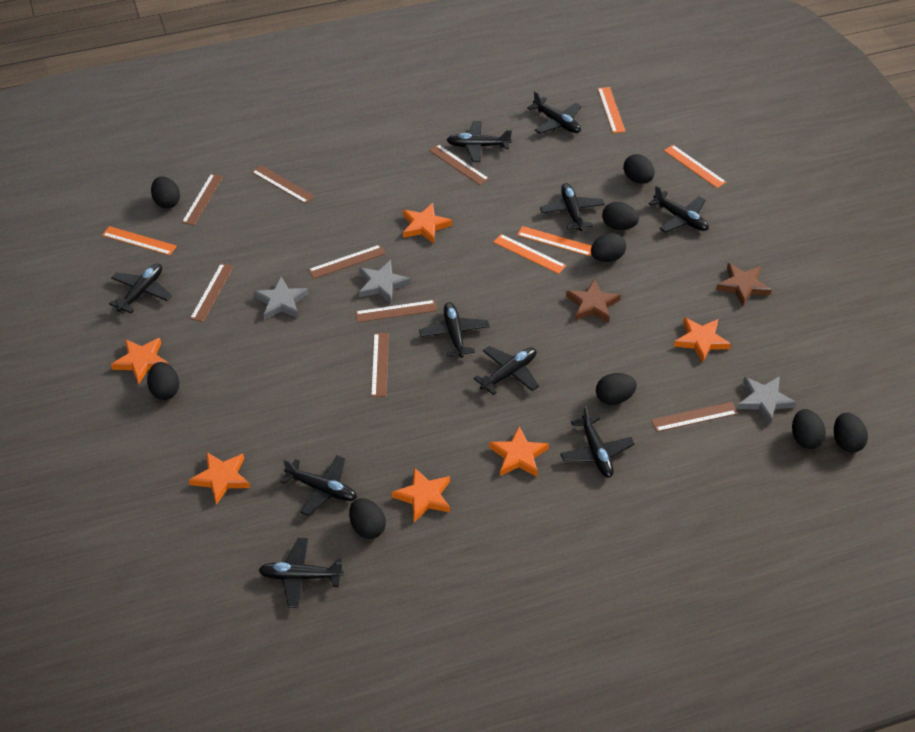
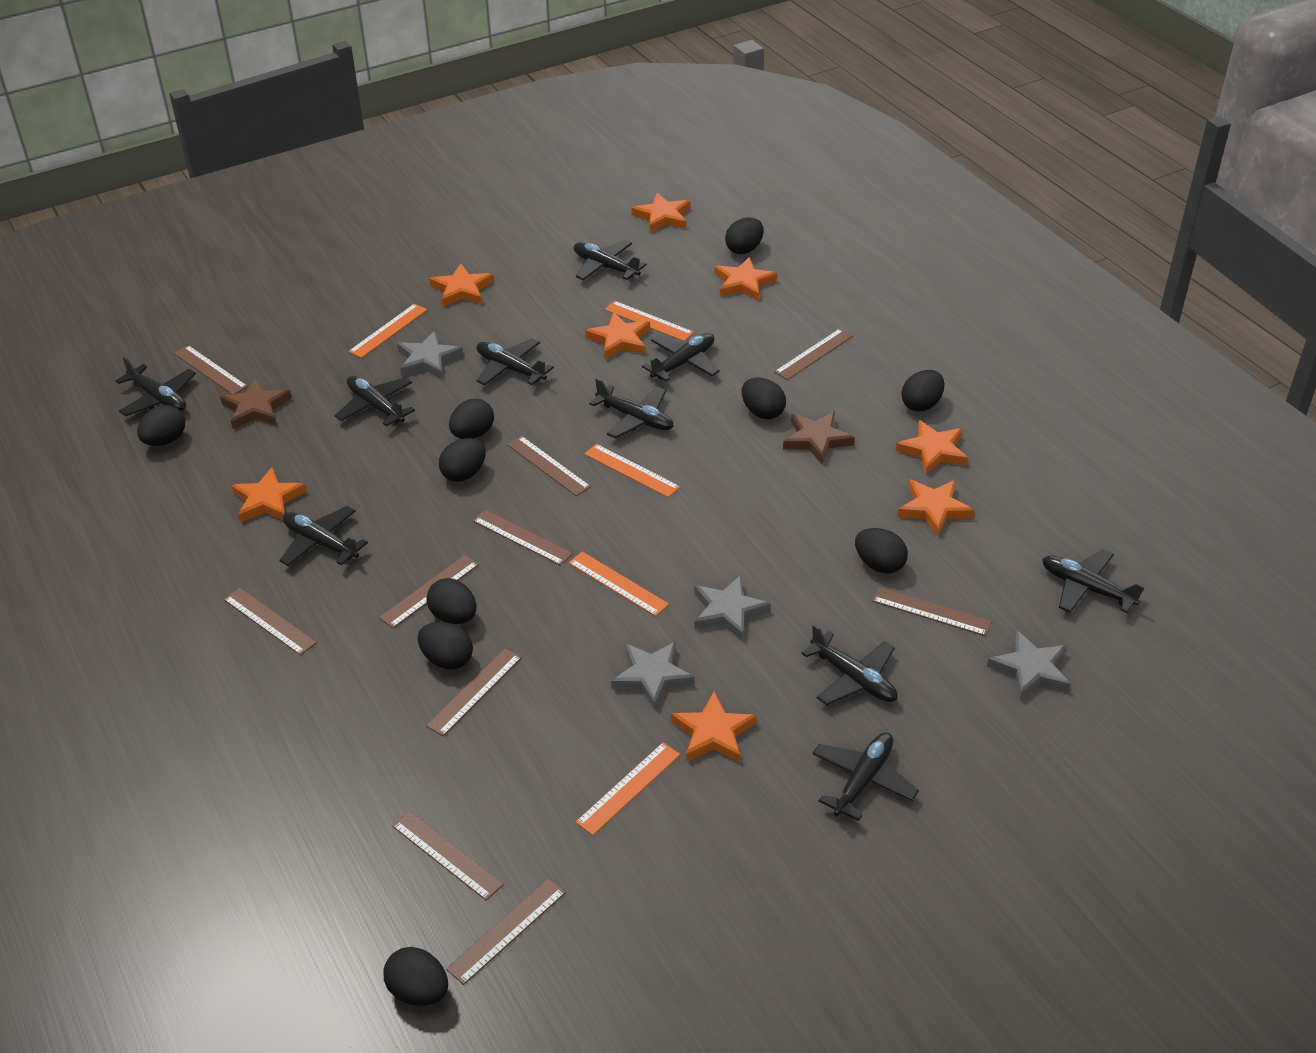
black egg: [147,362,179,400] [151,177,180,209] [349,498,386,539] [591,233,626,262] [596,373,637,405] [602,202,639,230] [623,154,655,184] [792,409,826,449] [834,413,868,453] = 9 -> [137,405,185,446] [383,947,448,1006] [418,622,473,669] [426,578,477,624] [439,438,486,482] [449,399,494,439] [725,218,764,254] [742,378,786,419] [855,528,908,573] [901,370,944,412] = 10
brown ruler: [182,174,223,226] [190,263,234,322] [252,165,315,204] [308,245,386,279] [355,300,437,322] [371,333,389,397] [429,144,489,185] [651,402,738,432] = 8 -> [174,345,248,394] [223,588,317,655] [379,555,479,628] [392,811,504,901] [426,648,522,736] [446,878,566,985] [473,509,573,566] [507,436,591,496] [774,329,853,380] [872,587,992,636] = 10
grey star: [254,277,309,320] [359,260,411,303] [737,376,797,424] = 3 -> [397,331,463,379] [611,641,695,710] [694,575,771,640] [987,631,1071,701] = 4
orange star: [111,338,168,384] [189,452,250,505] [392,467,450,522] [403,203,452,244] [489,426,549,477] [674,317,731,363] = 6 -> [231,467,307,522] [429,263,494,307] [585,312,650,359] [631,193,690,233] [671,692,757,763] [714,257,777,301] [896,420,968,475] [897,479,974,536] = 8

